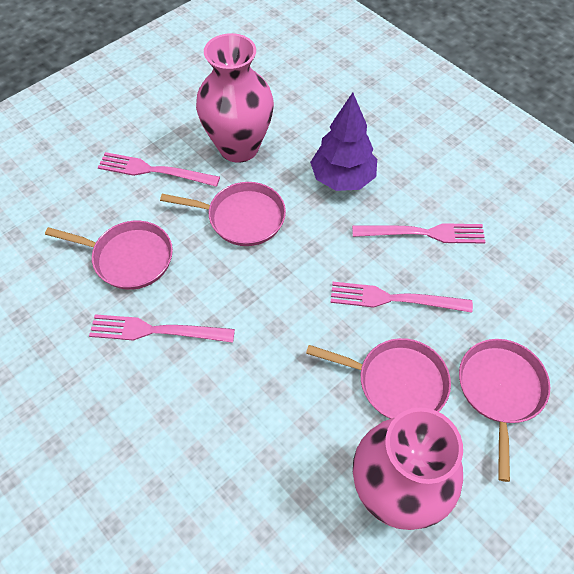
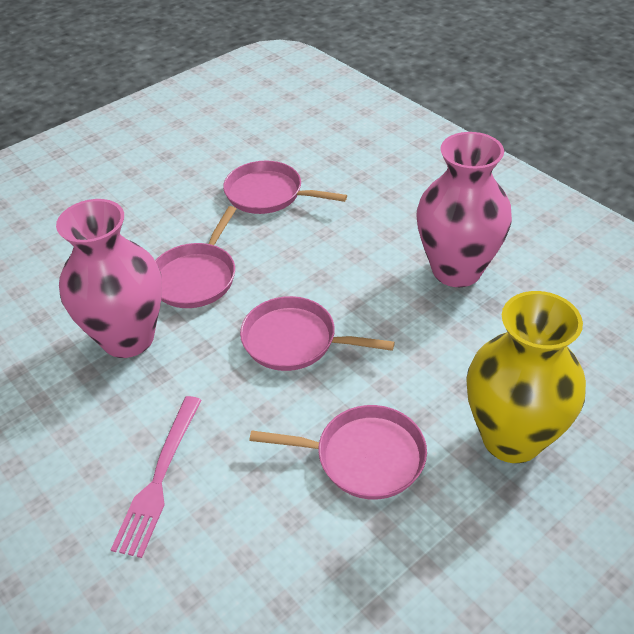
pink fork: [89,314,235,343] [98,152,220,187] [330,282,473,313] [352,223,485,244] = 4 -> [111,396,201,558] = 1
purple tree: [310,92,377,191] = 1 -> none = 0
yellow vase: none = 0 -> [466,291,586,463] = 1

